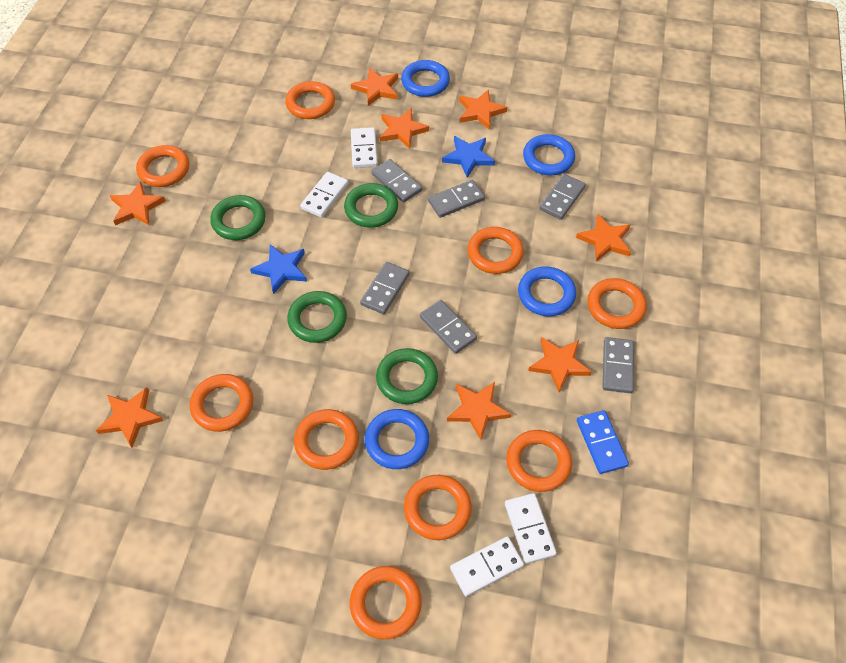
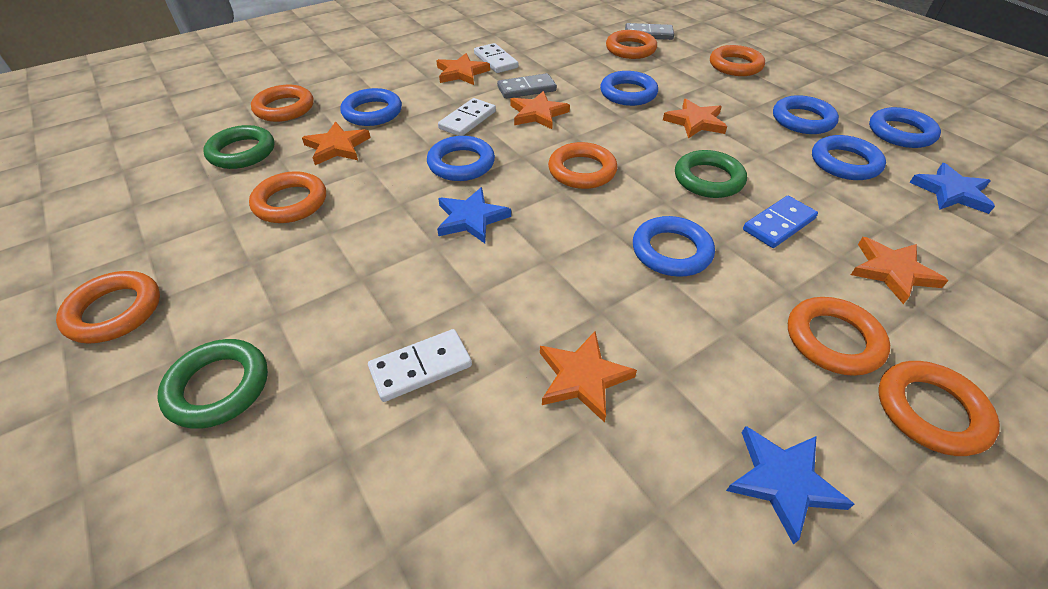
blue ring: [365,409,429,469] [401,60,450,97] [518,266,576,316] [523,134,575,176] = 4 -> [340,88,402,126] [427,136,495,181] [600,71,658,106] [633,216,715,277] [773,95,839,134] [812,135,886,180] [869,107,941,148] = 7
blue star: [250,244,307,294] [442,136,495,178] = 2 -> [437,187,511,243] [726,426,854,545] [909,163,995,214] = 3
green ring: [210,195,266,240] [287,291,347,343] [344,183,398,228] [376,348,438,404] = 4 -> [157,339,268,429] [203,125,274,169] [675,150,747,198] = 3
grey domino: [360,262,409,314] [371,159,422,203] [420,300,477,354] [428,180,485,218] [539,174,586,220] [603,337,634,393] = 6 -> [497,73,557,99] [625,23,674,40] = 2
orange ring: [136,145,189,187] [190,374,253,432] [285,81,335,119] [294,409,359,470] [350,566,422,639] [404,475,472,540] [467,227,524,274] [506,430,572,492] [587,278,647,329] = 9 -> [56,271,160,344] [249,171,326,223] [251,85,314,122] [548,142,618,189] [606,30,657,59] [710,45,765,76] [788,297,890,376] [878,361,1000,456] = 8
orange star: [96,387,164,448] [110,181,166,225] [351,68,398,106] [380,108,429,149] [447,382,511,440] [459,90,508,130] [528,337,591,393] [576,214,631,262] = 8 -> [302,122,371,165] [437,53,490,85] [510,91,570,129] [540,331,637,422] [663,99,727,138] [851,237,949,304] = 6
white domino: [300,172,348,218] [351,127,378,168] [450,536,524,597] [505,493,557,564] = 4 -> [368,329,472,402] [438,98,496,136] [474,43,519,73] = 3

